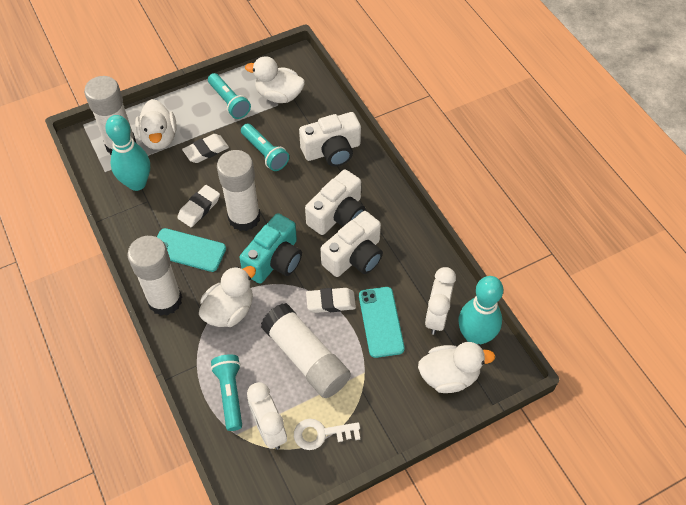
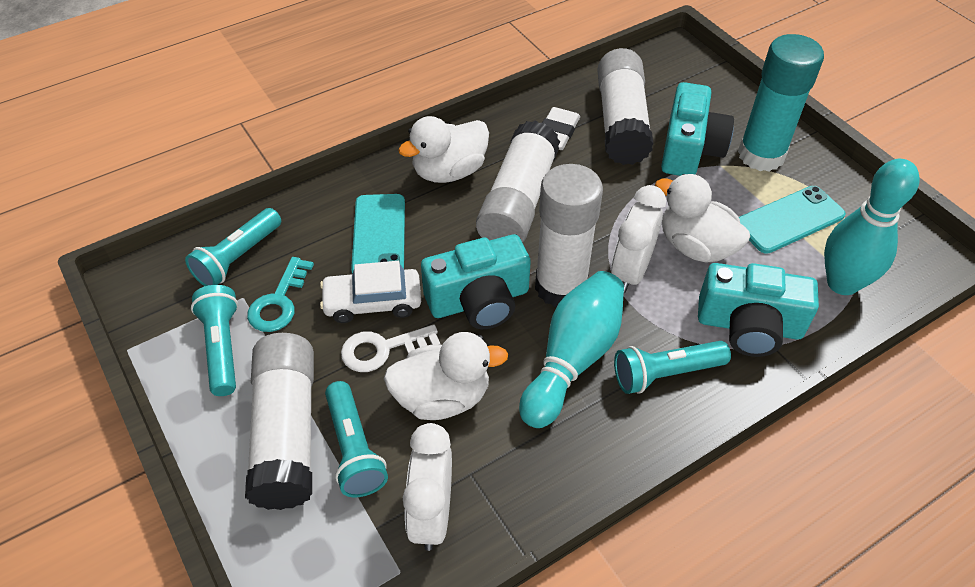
turquoise camera: [239,213,302,284] = 1 -> [421,234,531,329] [661,82,734,176] [698,263,819,357] = 3
turquoise flashlight: [208,73,251,119] [211,354,242,431] [241,123,289,171] = 3 -> [185,208,281,286] [191,285,238,396] [325,381,388,497] [614,341,731,394] = 4
turquoise glue stick: none = 0 -> [738,34,824,172] = 1
turquoise key: none = 0 -> [247,257,314,332] = 1
white camera: [299,112,361,167] [305,170,365,235] [321,211,383,277] = 3 -> none = 0
white car: none = 0 -> [320,261,421,323] = 1
white duck: [135,99,177,150] [199,266,256,327] [245,56,305,103] [418,342,495,393] = 4 -> [384,332,508,420] [398,116,489,183] [655,174,750,263] = 3
white eraser: [177,185,220,227] [182,134,229,163] [306,288,356,313] = 3 -> [542,107,580,150] = 1

